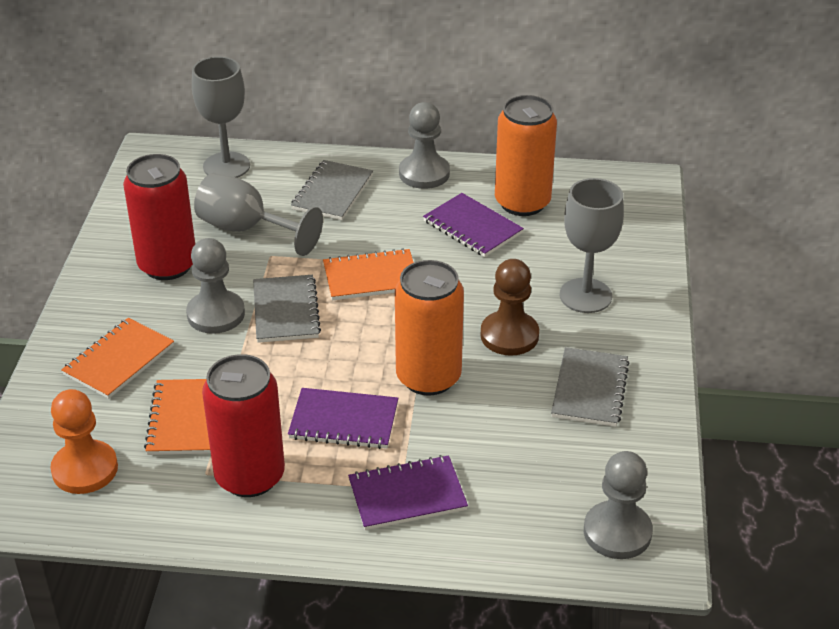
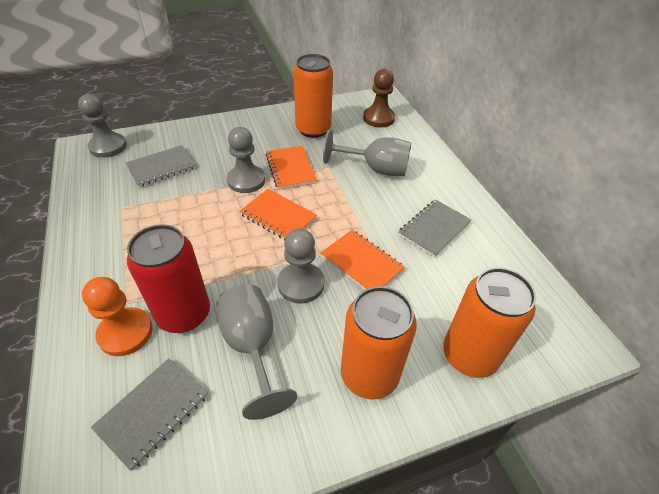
grey goblet: [192,56,250,178] [194,173,323,256] [560,178,624,313] = 3 -> [217,284,297,420] [323,129,411,176] = 2
orange can: [395,260,464,396] [495,95,557,216] = 2 -> [294,54,333,138] [341,286,417,400] [443,268,536,378] = 3
purple notebook: [288,388,398,449] [348,455,468,530] [423,193,524,257] = 3 -> none = 0
red can: [123,154,195,280] [202,354,285,497] = 2 -> [127,224,210,333] = 1

